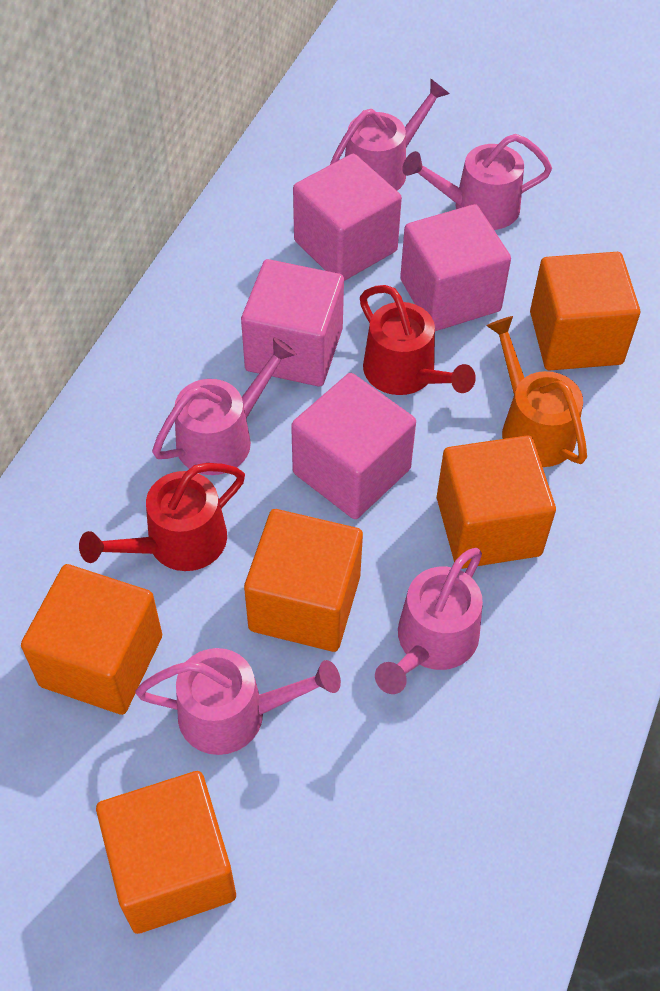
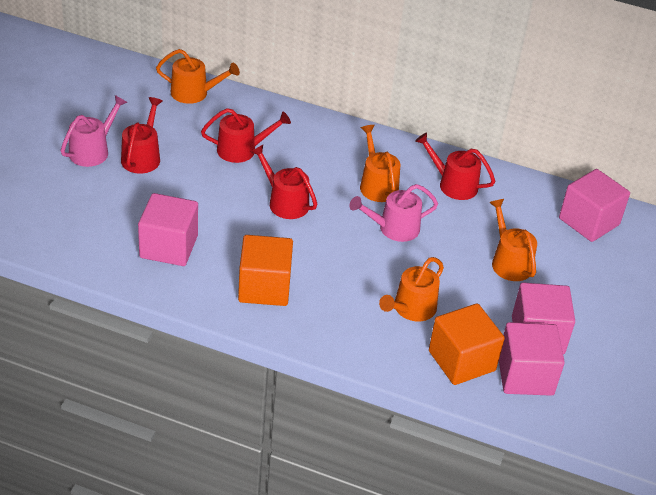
orange cube: [21,564,162,715] [96,771,236,934] [244,509,363,652] [437,435,556,569] [530,252,640,370] = 5 -> [238,235,293,306] [429,304,505,385] = 2
orange watering can: [486,316,587,467] = 1 -> [156,49,240,104] [360,125,400,202] [379,257,444,321] [489,199,537,281] = 4
pink watering can: [135,648,341,755] [152,338,296,475] [330,79,449,190] [375,548,483,694] [402,134,552,230] = 5 -> [61,95,128,167] [349,184,438,242] = 2
red watering can: [79,463,245,571] [360,285,476,395] = 2 -> [121,97,162,174] [201,108,291,163] [251,145,317,219] [415,132,495,200] = 4

